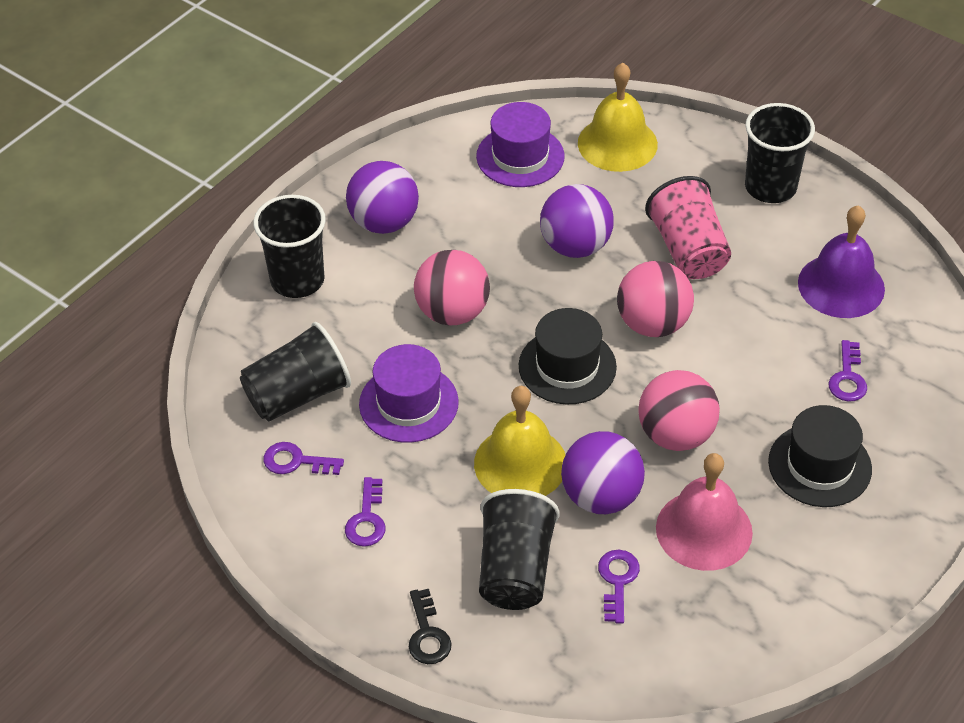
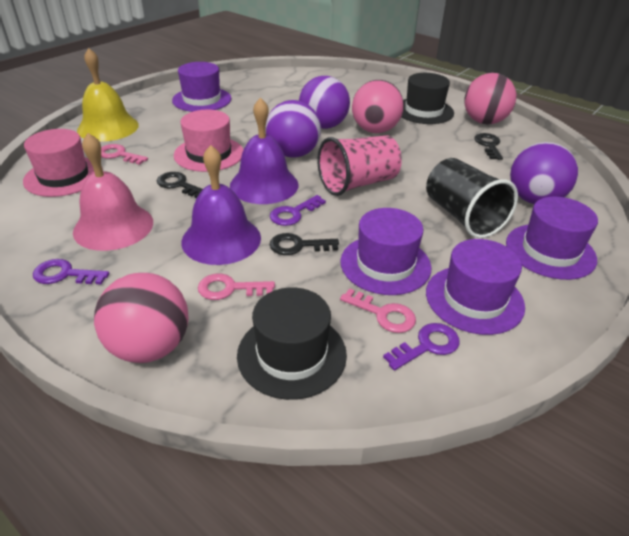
black cup: [240,322,351,421] [253,195,326,298] [479,489,560,610] [745,103,815,203] = 4 -> [426,158,518,238] = 1
black key: [409,589,452,664] = 1 -> [157,172,203,198] [270,233,339,255] [474,133,503,160] = 3
pink hat: none = 0 -> [23,129,103,197] [174,110,243,172] = 2
pink key: none = 0 -> [101,144,148,165] [198,274,275,300] [340,288,416,333] = 3
purple bell: [798,205,885,318] = 1 -> [181,145,261,265] [230,98,298,204] = 2
purple hat: [359,344,459,443] [476,102,564,187] = 2 -> [172,62,231,112] [341,208,431,295] [426,239,525,335] [506,197,598,280] = 4
purple key: [263,442,344,475] [345,477,386,547] [598,550,640,624] [829,340,867,402] = 4 -> [33,259,109,285] [270,195,326,226] [383,323,460,371] = 3
yellow bell: [474,386,565,496] [578,63,658,172] = 2 -> [77,48,139,142] = 1

